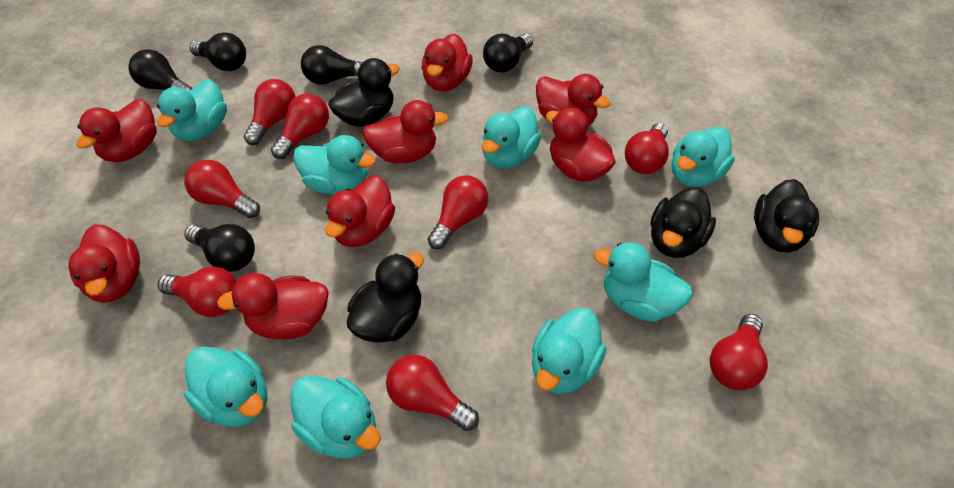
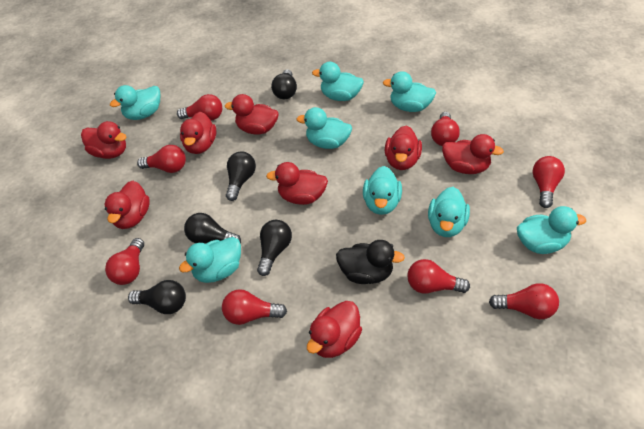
black duck: [328,58,400,127] [347,252,424,343] [651,187,716,258] [754,179,819,253] = 4 -> [336,240,405,284] = 1

